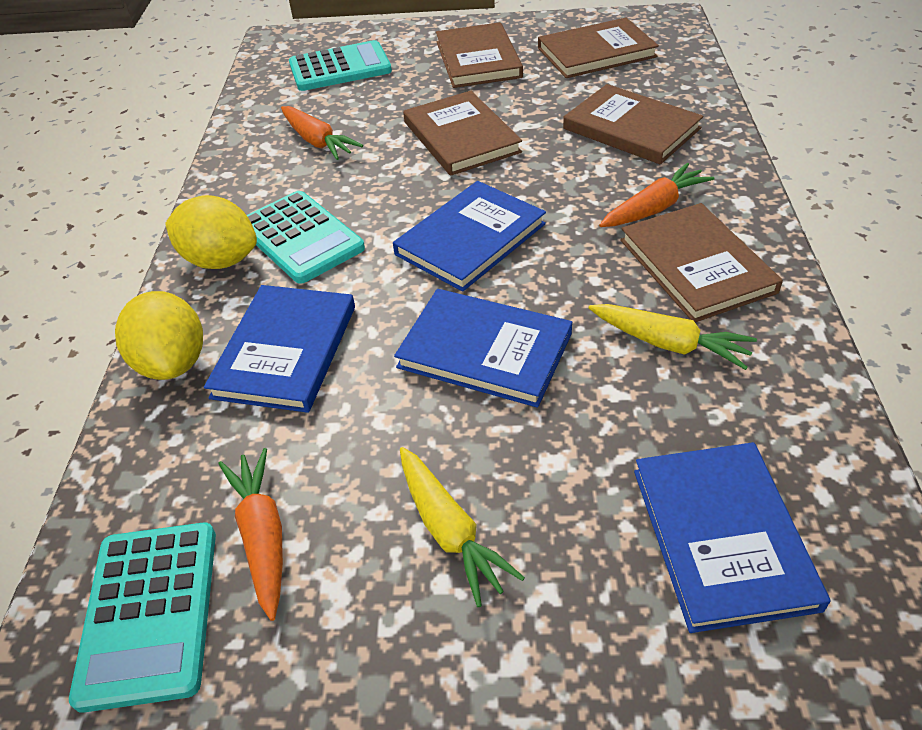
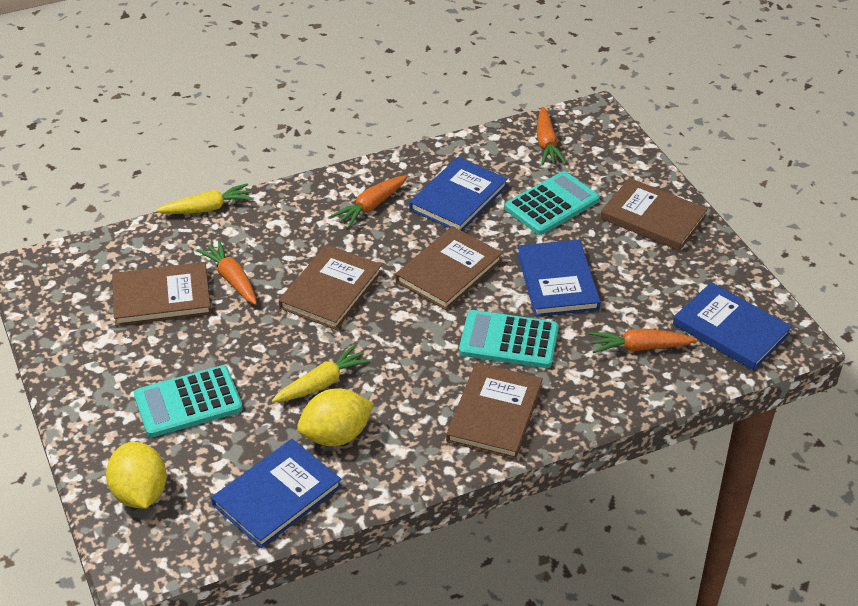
orange carrot: [218,448,283,621] [281,106,363,160] [599,163,715,227] = 3 -> [196,240,257,305] [331,175,408,228] [537,107,566,165] [589,329,697,353] = 4

